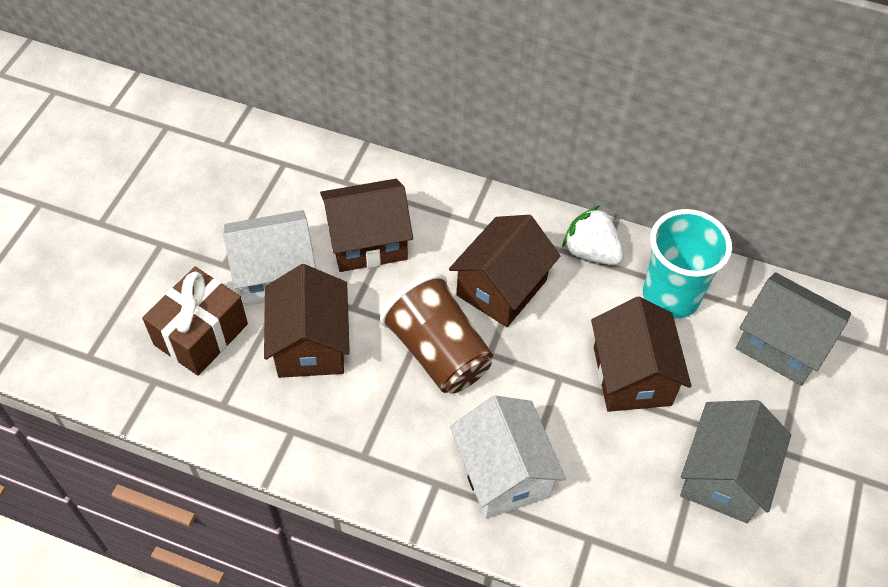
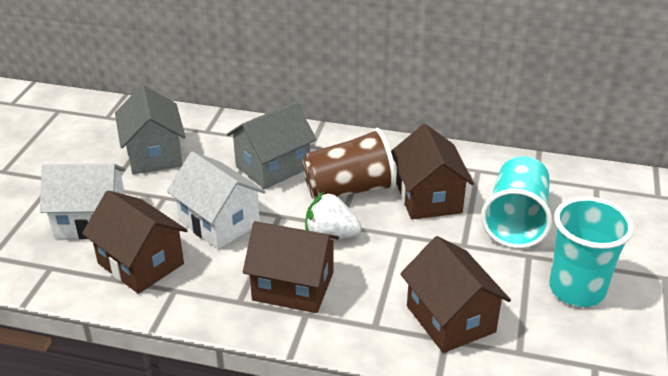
brown gift: [142,267,248,376] = 1 -> none = 0
turquoise cup: [643,209,732,319] = 1 -> [481,156,552,248] [549,197,634,307] = 2

